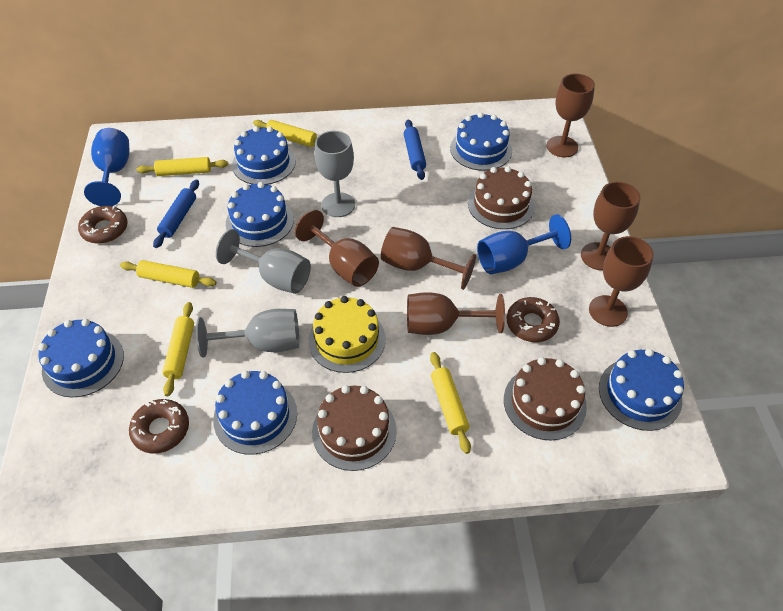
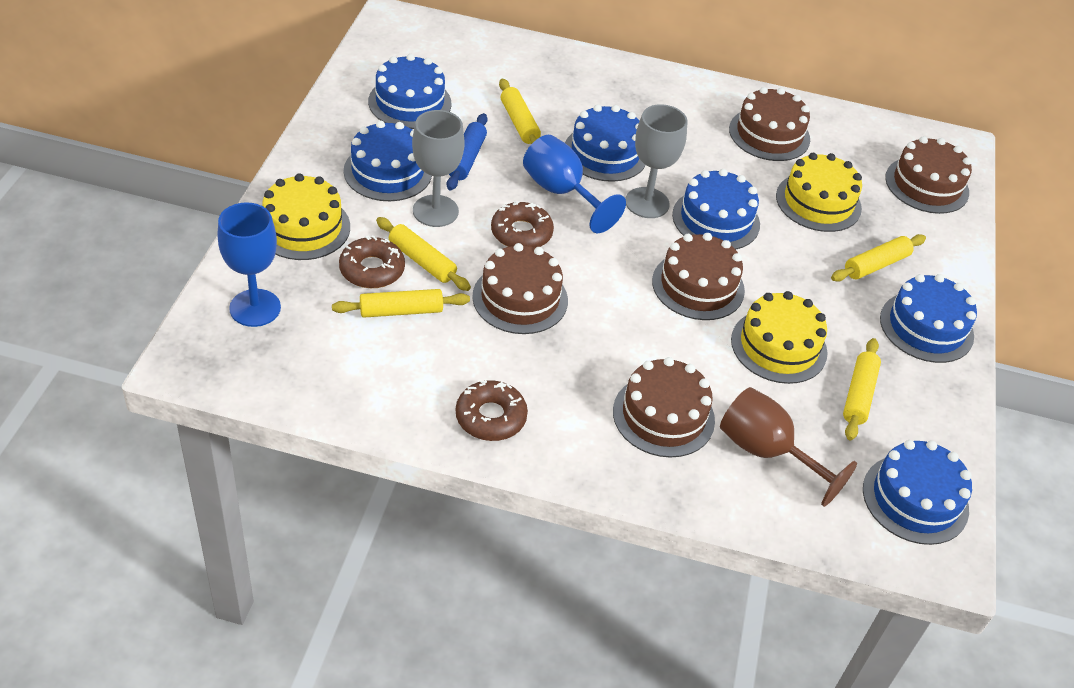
blue rolling pin: [153,180,199,248] [404,120,426,180] = 2 -> [447,113,487,190] = 1
brown cake: [312,385,397,471] [468,166,535,229] [504,357,587,440] = 3 -> [472,243,568,334] [613,357,715,458] [652,233,745,320] [729,87,810,161] [885,136,972,214] = 5
brown goblet: [295,210,379,287] [381,227,476,290] [407,292,505,335] [547,74,595,157] [581,182,640,270] [589,236,654,327] = 6 -> [720,387,857,507] = 1
grey goblet: [196,309,299,358] [216,229,311,294] [315,131,355,217] = 3 -> [412,110,465,227] [625,104,688,218] = 2
yellow cake: [308,296,386,373] = 1 -> [262,173,350,260] [731,291,827,384] [776,153,862,232] = 3

